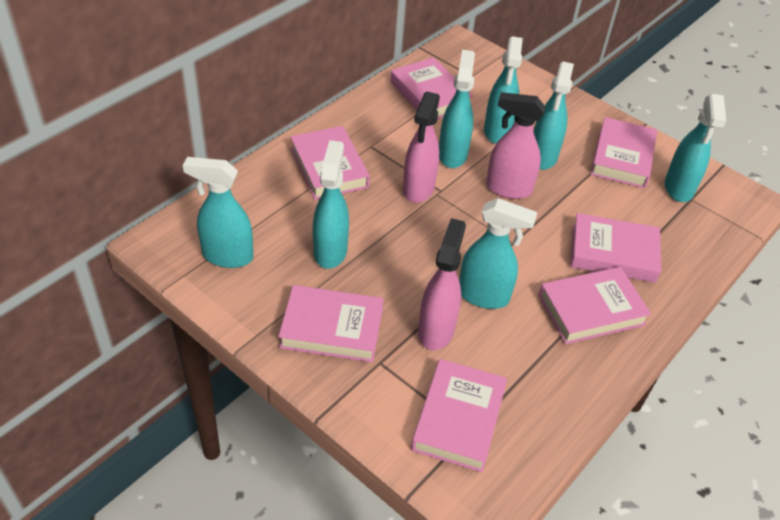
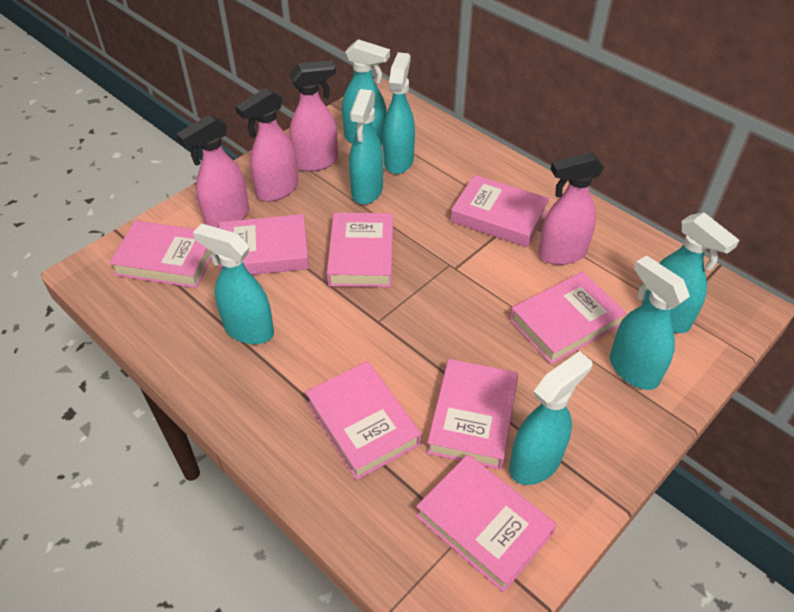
pink book: [278,285,383,362] [290,126,370,200] [390,57,473,119] [411,359,507,472] [538,267,651,344] [570,213,661,283] [590,117,657,188] = 7 -> [109,221,211,288] [219,214,309,275] [305,361,421,480] [327,213,393,287] [416,454,557,593] [427,359,519,470] [451,175,550,247] [510,272,627,364] = 8
pink spray bottle: [403,92,440,203] [418,218,466,350] [486,92,546,199] = 3 -> [176,115,249,228] [235,88,298,202] [289,60,338,172] [538,152,604,265] = 4

